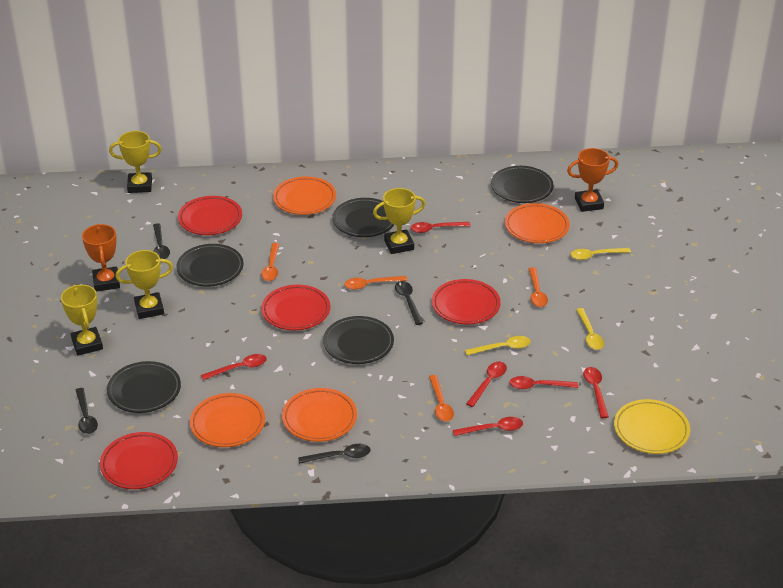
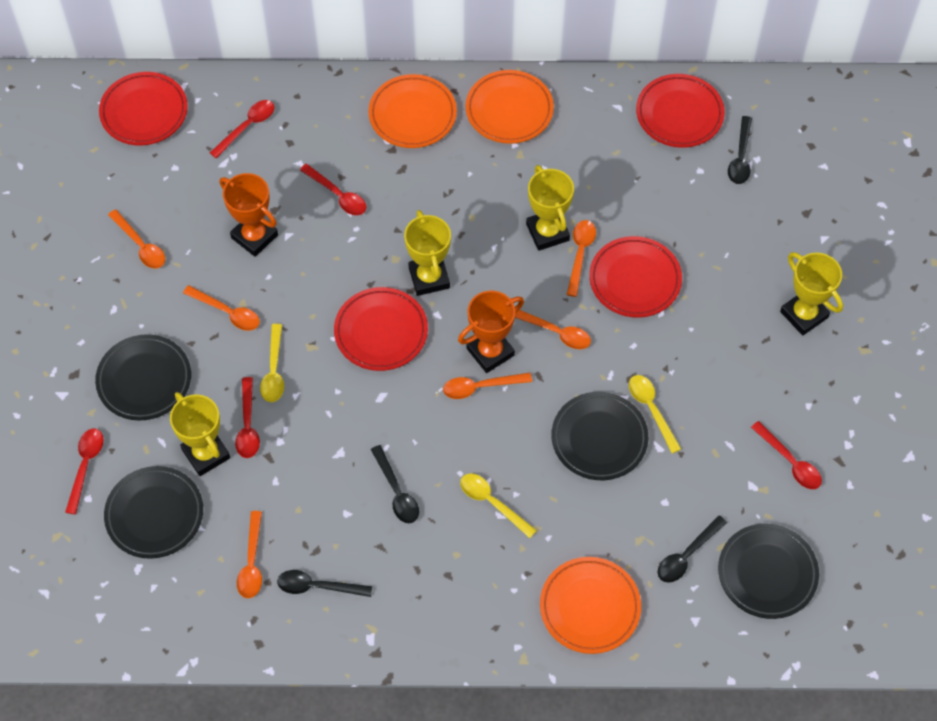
black plate: [107,361,181,413] [176,244,244,287] [323,316,394,364] [332,198,394,237] [491,166,554,203] = 5 -> [95,334,191,420] [104,466,203,559] [552,392,648,480] [718,524,819,619] = 4
orange plate: [190,393,265,447] [273,176,336,215] [282,388,357,442] [505,203,570,243] = 4 -> [368,74,457,148] [466,70,554,144] [540,557,641,654] = 3
orange spoon: [261,243,279,281] [344,276,407,290] [429,375,454,421] [529,267,548,307] = 4 -> [108,209,165,269] [183,285,260,331] [237,511,262,598] [443,373,532,399] [515,310,591,349] [567,220,596,297] = 6
red spoon: [201,354,267,380] [410,222,471,233] [453,417,523,436] [466,362,507,407] [509,376,578,389] [583,367,609,418] = 6 -> [65,429,103,514] [210,100,275,158] [235,377,260,458] [300,164,366,215] [751,421,822,489] = 5
yellow plate: [614,399,690,454] = 1 -> none = 0

